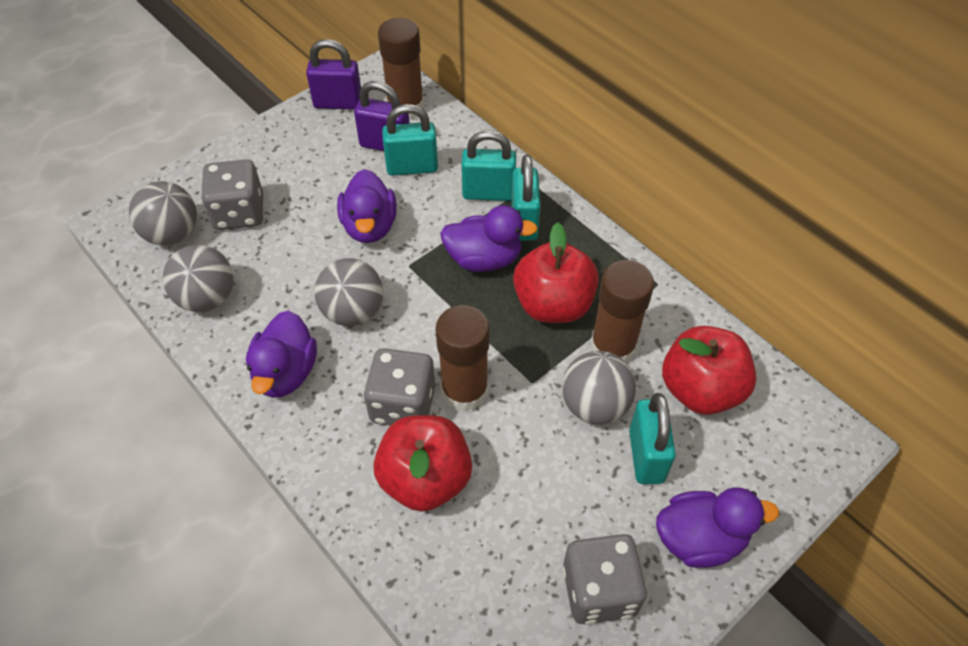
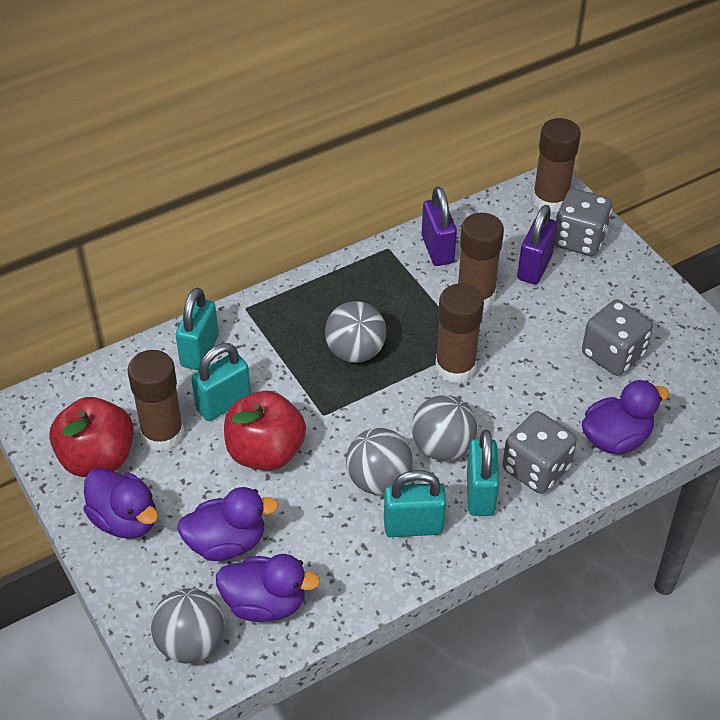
brown glue stick: [378,18,424,118] [435,305,490,412] [590,260,654,362] = 3 -> [127,350,184,451] [435,284,484,383] [458,213,504,309] [532,118,581,213] = 4
red apple: [374,415,472,512] [513,222,599,323] [662,326,757,415] = 3 -> [49,397,134,477] [224,391,306,471] = 2

